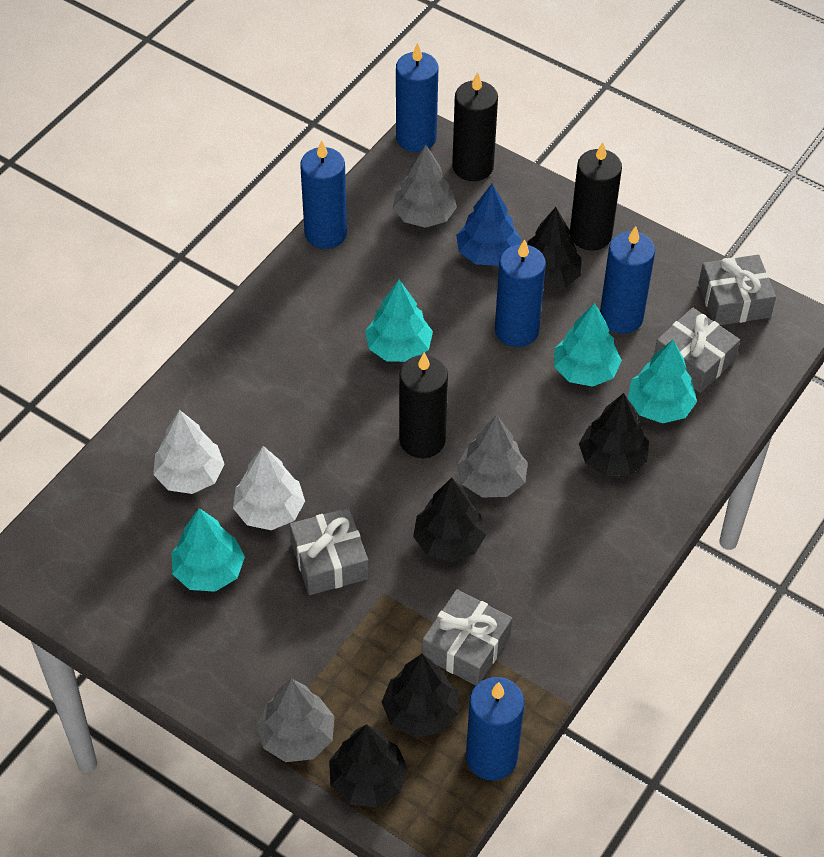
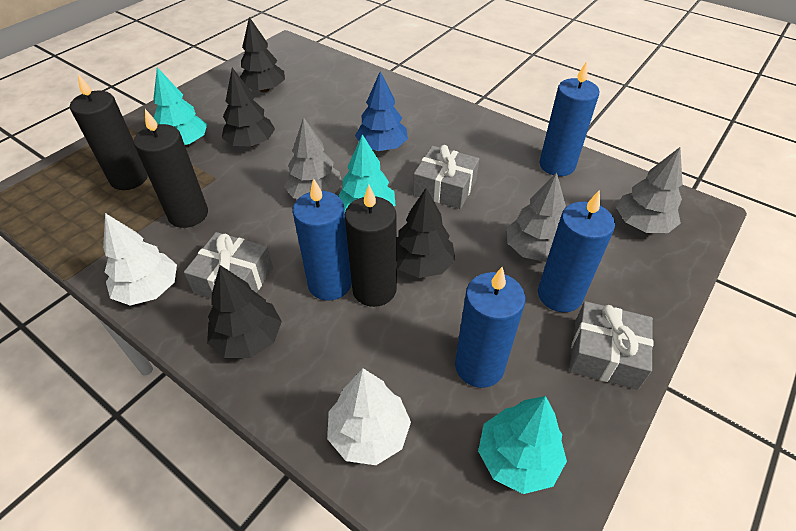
black tree: [329,724,408,807] [382,654,458,737] [413,478,486,562] [527,207,582,289] [579,393,649,476] = 5 -> [207,265,282,358] [222,68,275,147] [240,17,285,93] [397,188,455,278] = 4
blue candle: [300,140,347,249] [396,43,439,152] [466,677,524,780] [495,239,546,347] [600,226,655,334] = 5 -> [293,179,352,301] [455,267,525,388] [538,190,615,312] [539,61,599,176] = 4
grey gift: [289,508,369,595] [422,589,512,686] [654,307,740,393] [698,255,776,325] = 4 -> [184,232,273,299] [413,145,479,209] [569,301,653,390] = 3
turquoise tree: [172,508,245,592] [365,280,433,362] [554,303,622,387] [628,340,697,424] = 4 -> [153,67,207,146] [339,134,395,211] [478,396,567,494] = 3

